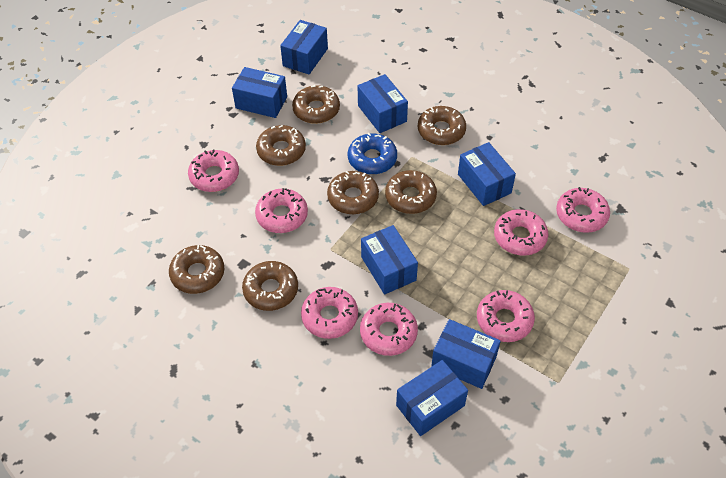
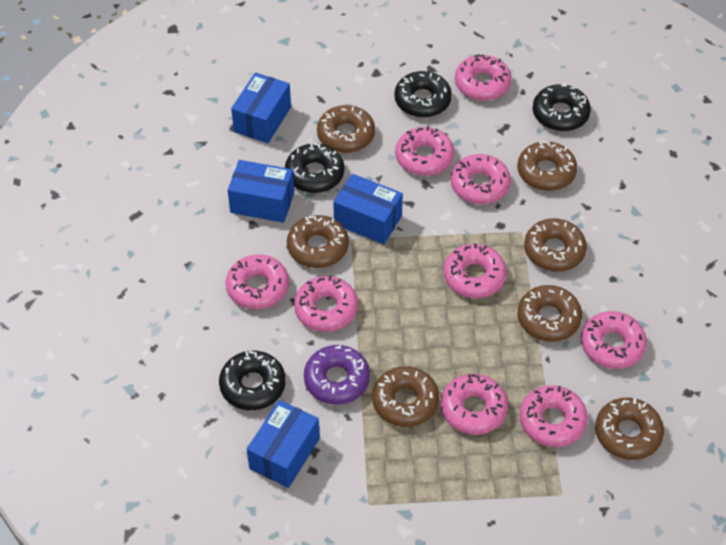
black donut: none = 0 -> [219,351,286,410] [285,143,344,193] [394,71,452,118] [533,84,591,131] = 4
blue box: [232,67,287,118] [280,20,328,74] [358,74,408,133] [361,225,418,295] [396,360,468,436] [431,319,501,389] [458,142,516,206] = 7 -> [228,160,294,223] [231,72,291,143] [247,400,320,488] [333,174,403,244] = 4
blue donut: [348,133,397,175] = 1 -> none = 0
pink donut: [188,149,239,192] [255,188,308,233] [301,287,358,339] [360,303,418,356] [477,290,535,342] [494,209,548,256] [556,187,610,233] = 7 -> [226,254,289,309] [294,276,358,332] [395,126,454,176] [441,374,508,435] [444,243,507,298] [451,154,511,204] [455,54,512,101] [520,385,588,447] [581,311,647,369] = 9
purple donut: none = 0 -> [304,345,370,405] = 1

